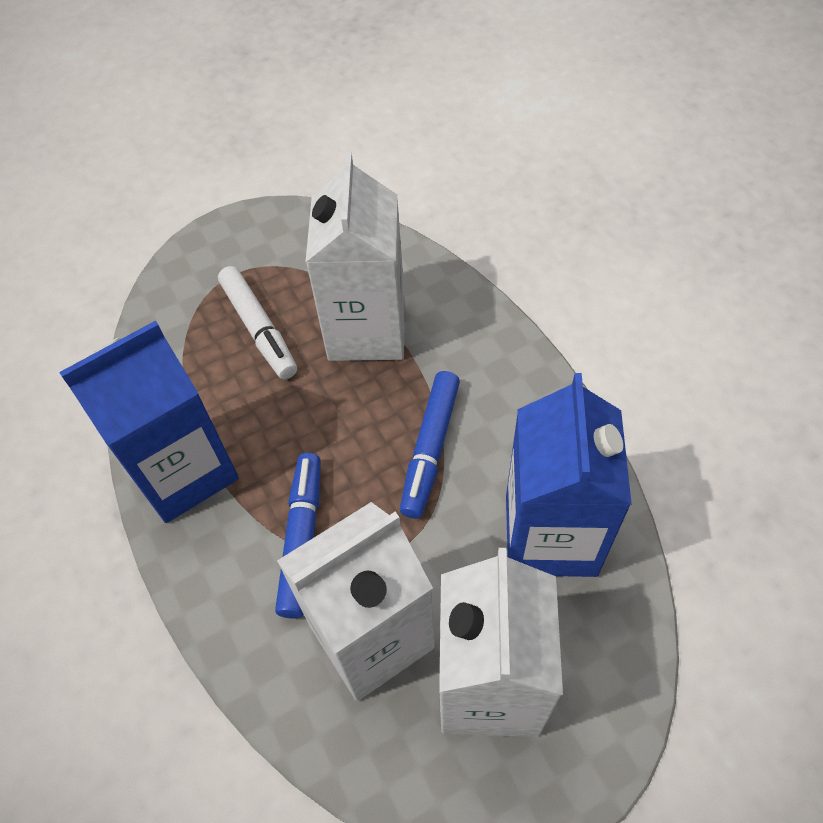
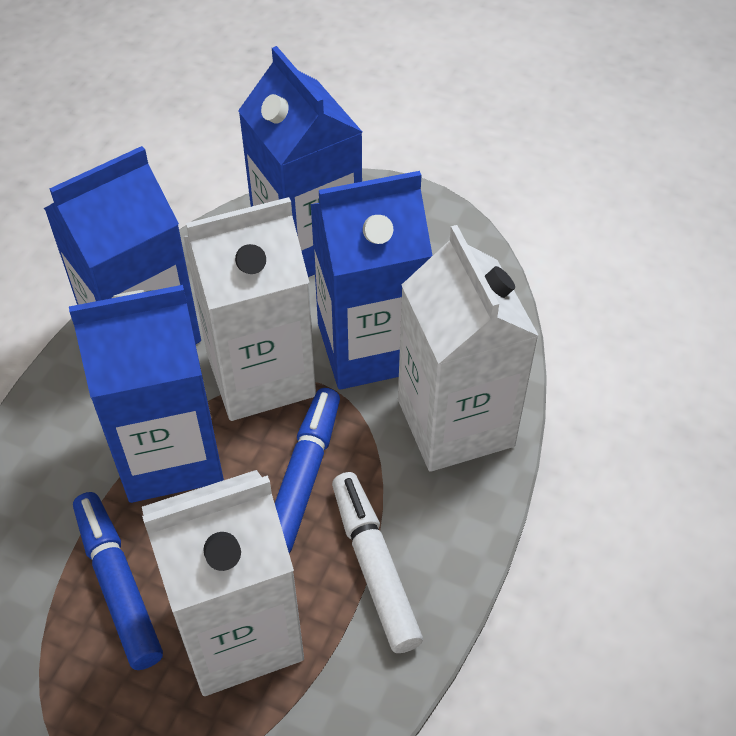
blue carton: [59,320,239,523] [506,373,632,577] = 2 -> [44,146,201,344] [69,285,224,503] [238,46,362,277] [310,171,433,390] = 4

